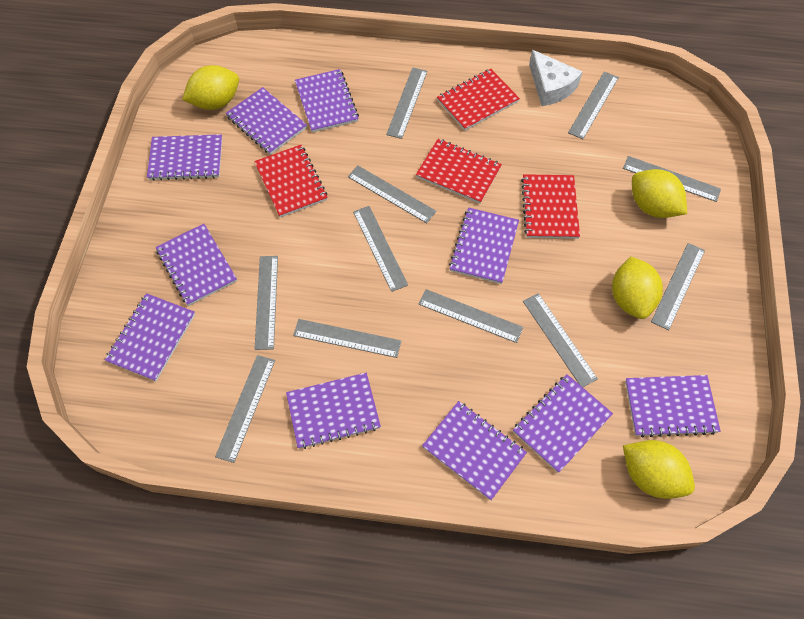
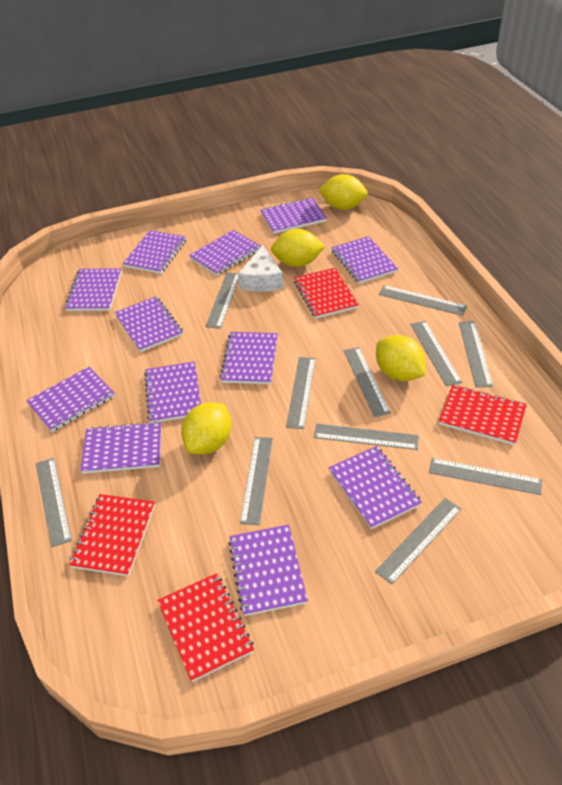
purple notebook: [105,293,195,381] [147,134,222,181] [155,224,237,306] [226,87,307,155] [286,373,381,449] [295,69,359,133] [422,401,527,500] [449,207,519,284] [513,374,613,473] [625,375,720,437] = 10 -> [26,367,115,432] [65,268,122,311] [80,421,162,474] [114,296,183,352] [123,230,186,274] [144,362,201,423] [189,230,261,276] [220,332,278,384] [228,525,308,616] [261,198,327,234] [329,446,422,529] [331,236,398,284] = 12

